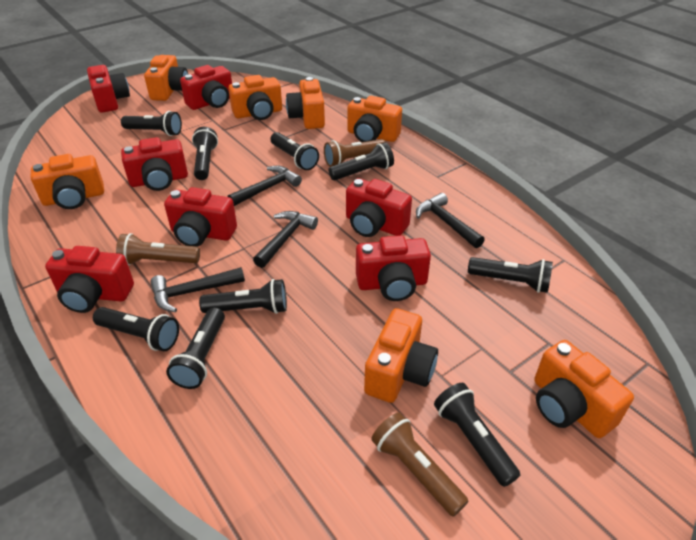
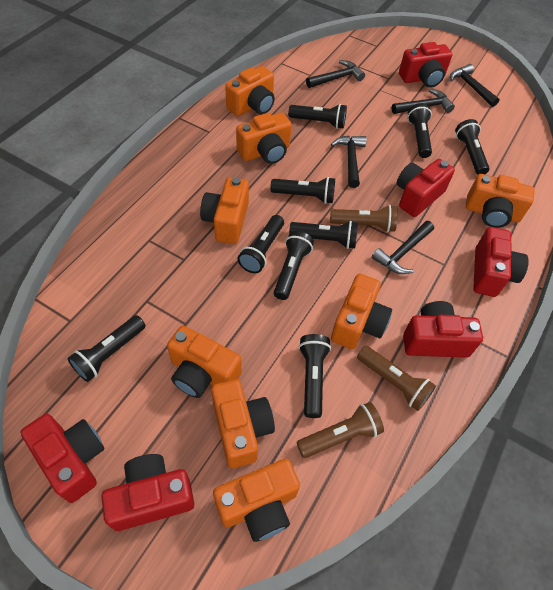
black hammer: [150,267,245,312] [228,166,302,206] [253,211,318,268] [416,193,485,248] = 4 -> [306,60,365,88] [331,135,367,188] [372,221,434,274] [392,89,455,114] [450,64,500,107] = 5
orange camera: [31,154,104,209] [144,55,188,101] [228,75,282,120] [286,77,325,129] [347,96,402,142] [364,308,438,403] [534,340,634,438] = 7 -> [167,326,241,398] [200,177,249,244] [211,379,275,468] [213,459,300,542] [225,66,275,116] [236,112,292,164] [331,274,392,349] [466,174,535,228] = 8
red camera: [45,246,134,313] [87,65,130,113] [121,137,188,191] [164,187,237,247] [180,65,232,110] [346,178,412,237] [356,235,431,301] = 7 -> [21,414,104,503] [102,454,194,531] [397,159,455,217] [399,42,452,88] [403,301,483,358] [473,227,529,297] = 6

